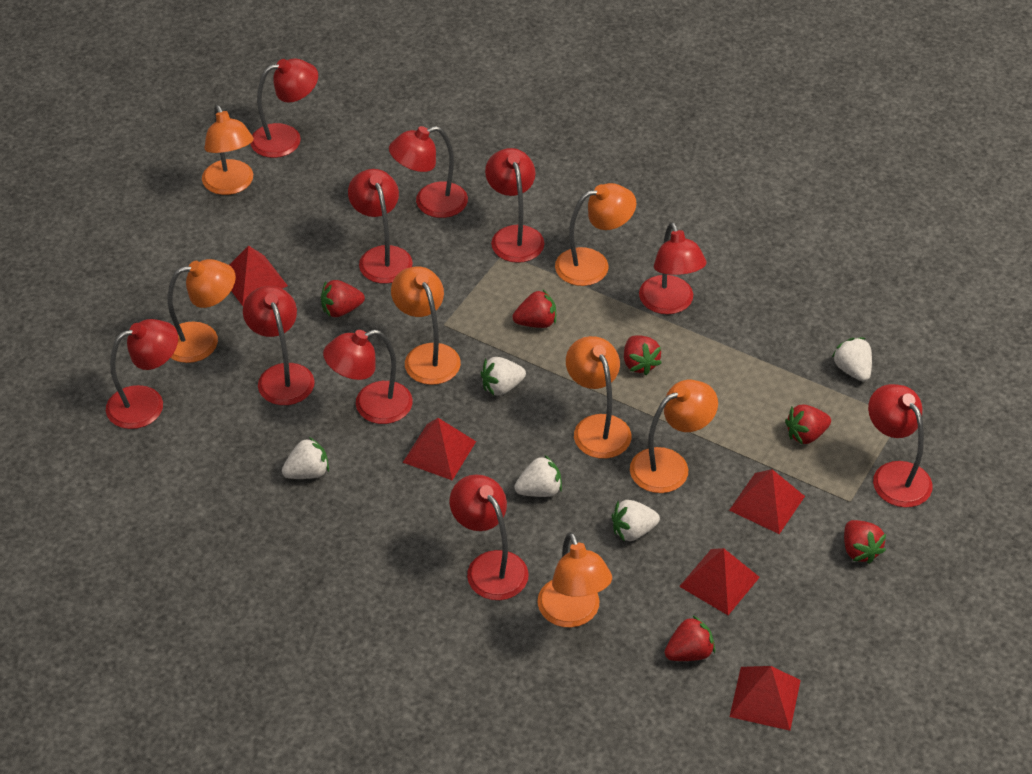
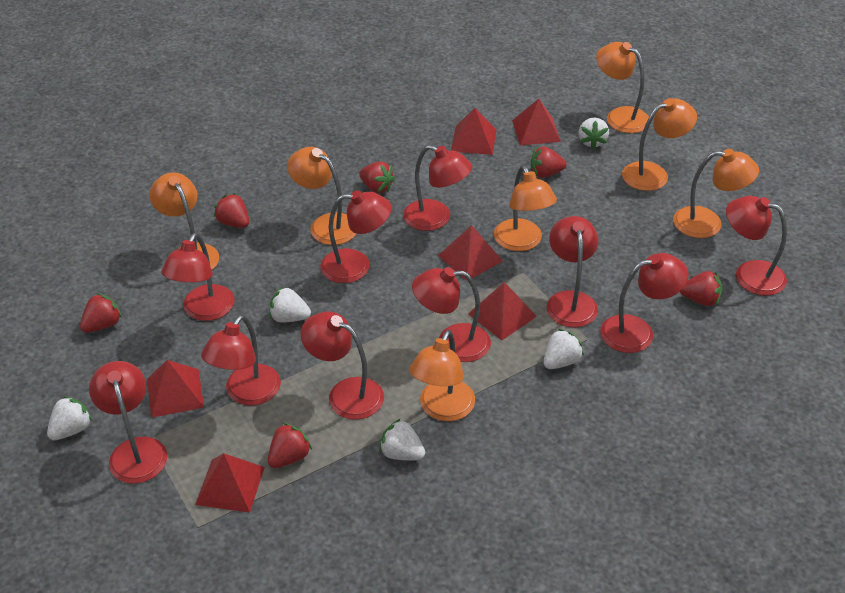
red pyramid: [229,245,288,306] [402,418,476,480] [679,548,760,615] [729,469,805,534] [730,666,801,731] = 5 -> [147,360,204,418] [195,453,265,513] [438,225,503,281] [451,108,496,155] [468,282,537,340] [512,99,561,145] = 6

